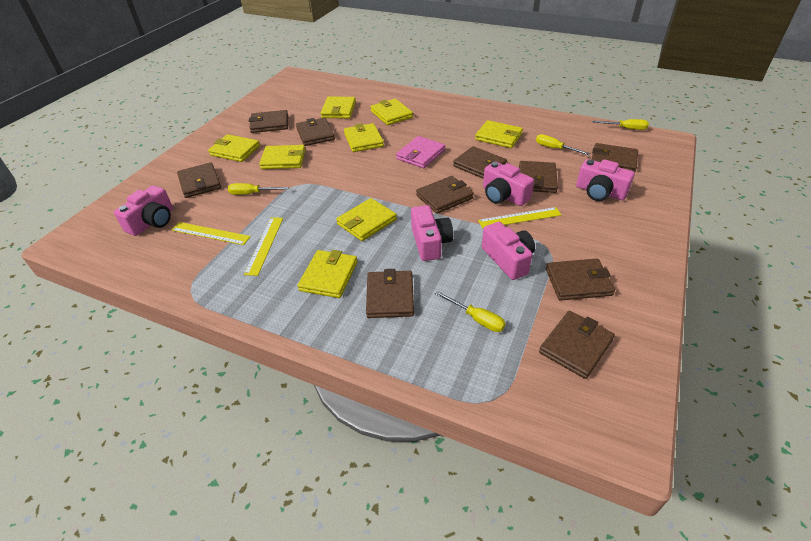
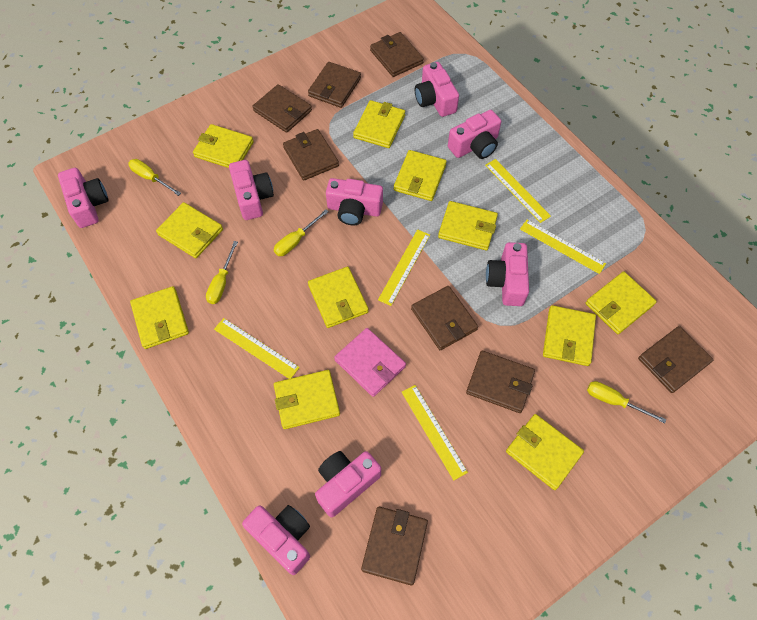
brown wallet: [177,162,221,198] [249,110,288,133] [296,118,335,146] [366,269,414,318] [416,176,474,214] [453,146,507,179] [519,161,558,193] [539,311,615,379] [546,258,615,301] [592,143,638,173] = 10 -> [252,84,312,133] [283,129,339,181] [308,62,361,108] [361,507,428,586] [370,32,424,77] [411,286,478,350] [466,351,535,413] [638,326,713,393] = 8
pink camera: [114,185,173,236] [411,205,453,261] [482,222,535,280] [483,162,534,206] [576,159,635,201] = 5 -> [58,168,108,228] [229,160,274,220] [242,505,310,575] [315,451,381,517] [326,178,383,225] [415,62,459,117] [448,110,501,159] [486,242,529,306] = 8
yellow ruler: [172,222,251,245] [244,217,283,276] [478,207,561,229] = 3 -> [214,318,300,379] [378,229,430,306] [402,385,468,481] [485,159,551,223] [520,220,606,274] = 5
yellow wallet: [208,134,260,162] [259,145,305,169] [298,250,358,298] [321,96,356,118] [336,198,397,241] [344,123,384,152] [370,99,413,125] [475,120,523,148] = 8 -> [130,286,189,349] [156,202,223,258] [193,124,254,168] [274,370,340,429] [308,267,369,328] [353,100,405,148] [394,150,447,201] [438,201,498,250] [506,414,584,490] [543,305,596,366] [586,271,657,334] = 11

